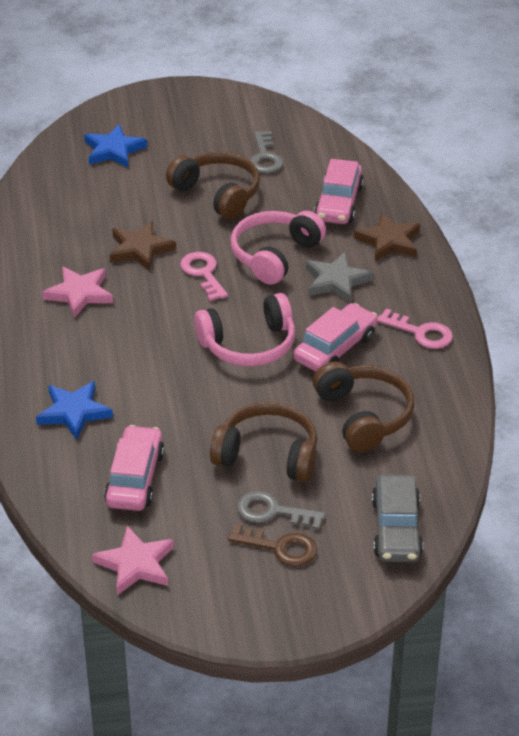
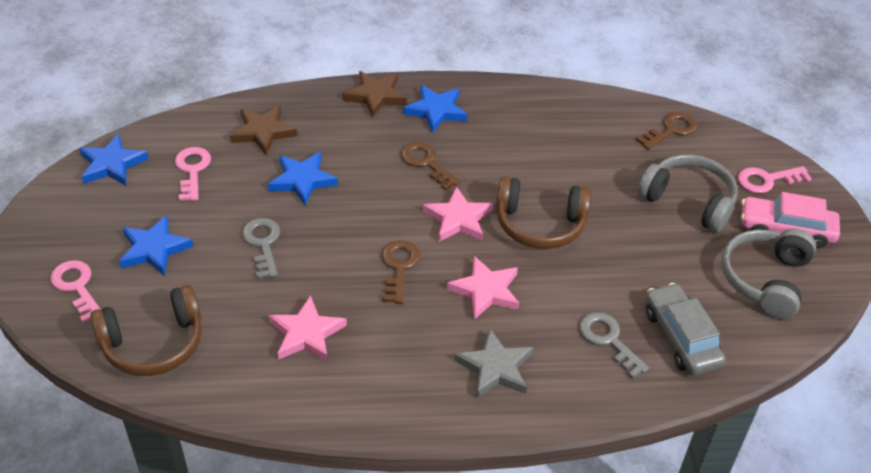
blue star: [36,381,113,440] [84,124,147,167] = 2 -> [79,134,149,186] [119,215,193,276] [268,152,338,206] [403,85,467,133] = 4
brown headphones: [166,151,260,219] [210,402,317,482] [313,361,414,452] = 3 -> [90,285,202,376] [496,176,591,249] = 2
brown key: [228,523,317,566] = 1 -> [382,240,420,304] [401,142,460,190] [636,112,697,150] = 3
grey headphones: none = 0 -> [638,154,738,232] [721,228,816,319] = 2
pink car: [104,425,165,511] [294,303,378,372] [314,159,364,224] = 3 -> [741,192,840,248] = 1
pink headphones: [194,293,295,366] [231,211,326,285] = 2 -> none = 0
pink key: [180,252,228,301] [377,309,453,349] = 2 -> [50,260,100,323] [175,147,211,201] [738,166,812,193] = 3
pink star: [42,266,113,318] [92,526,174,595] = 2 -> [269,295,347,362] [423,186,493,242] [447,256,520,320] = 3

